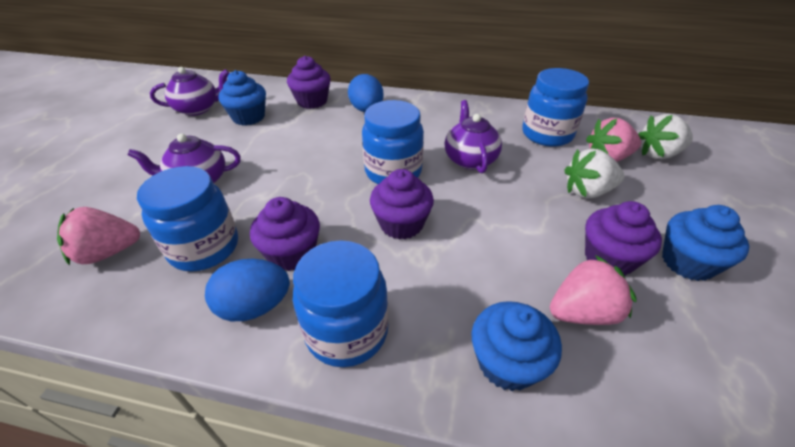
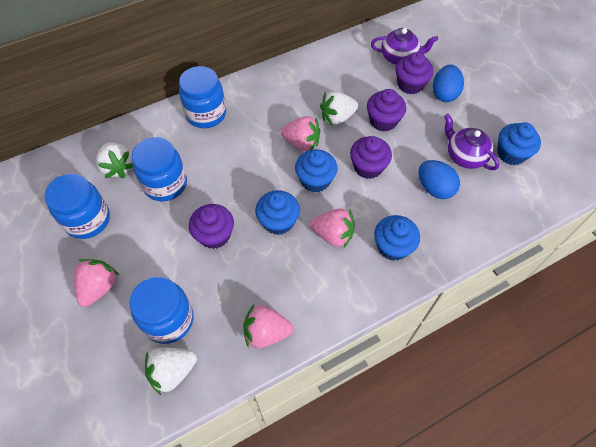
blue cupcake: [218,70,266,126] [472,301,562,391] [662,205,749,281] = 3 -> [255,190,300,235] [295,149,337,193] [374,215,420,261] [497,122,541,165] = 4
pink strawberry: [57,207,140,266] [550,255,636,325] [586,118,641,162] = 3 -> [74,259,119,307] [243,305,293,348] [281,116,320,151] [310,209,355,248] = 4
purple teapot: [128,134,241,184] [150,67,230,116] [445,100,502,173] = 3 -> [371,28,438,65] [444,114,499,170] = 2
white strawberry: [564,148,625,199] [638,114,693,159] = 2 -> [96,143,133,178] [145,347,197,395] [320,91,358,126] = 3

